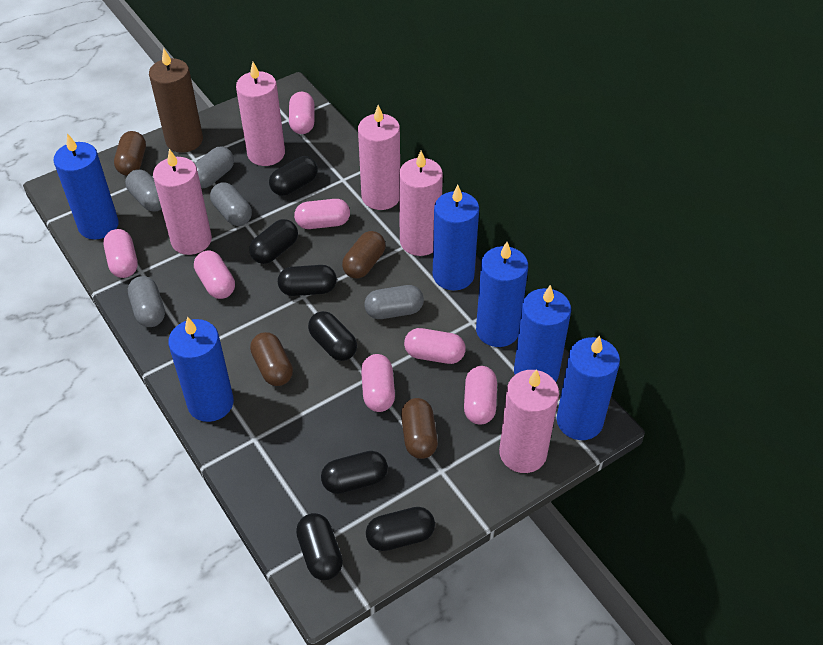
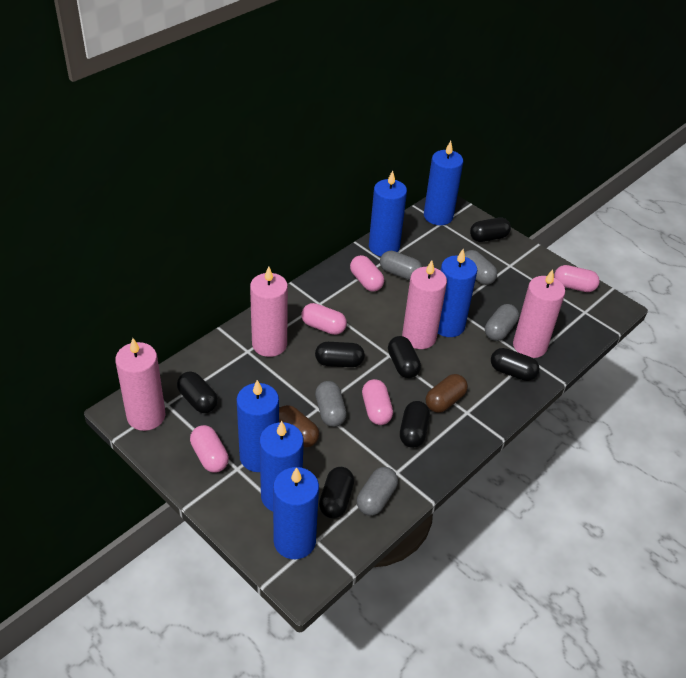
brown candle: [149,48,203,153] = 1 -> none = 0
brown capsule: [114,131,146,176] [250,332,293,386] [342,231,386,279] [401,398,438,459] = 4 -> [279,405,319,447] [426,374,468,413] = 2
pink candle: [153,149,212,255] [236,62,285,166] [358,105,400,210] [399,151,443,256] [499,369,559,473] = 5 -> [115,338,165,431] [250,266,288,357] [402,260,447,349] [513,269,565,358] = 4
pink capsule: [103,229,138,278] [194,251,235,299] [289,92,315,134] [294,199,350,229] [361,354,395,412] [404,328,466,364] [464,366,497,425] = 7 -> [190,425,229,473] [302,303,347,335] [350,255,384,292] [362,379,393,425] [554,265,600,292] = 5

